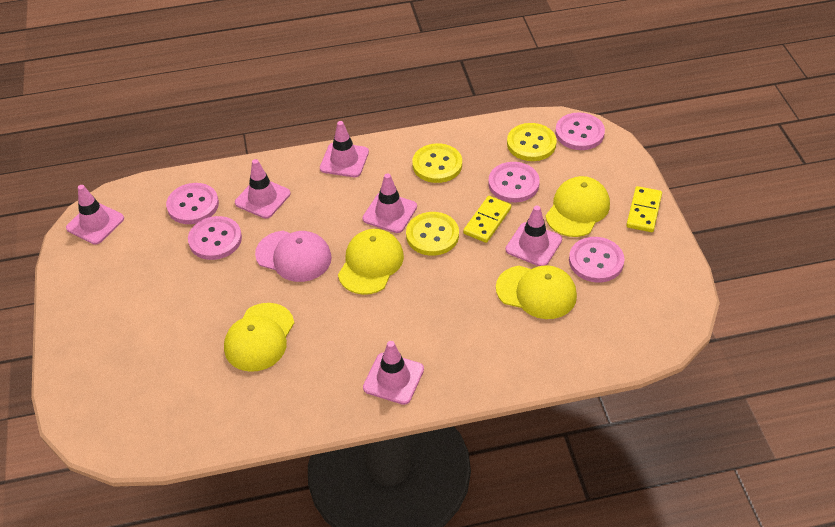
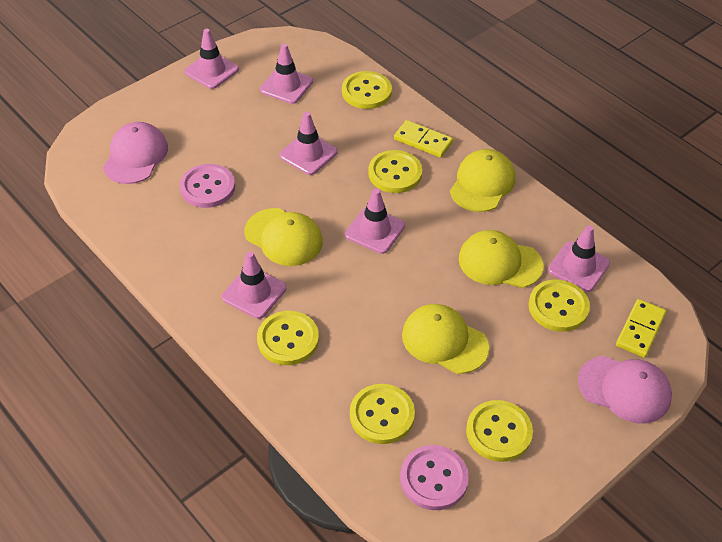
pink button: [166,183,219,224] [188,216,242,260] [488,162,540,202] [555,113,605,150] [569,237,625,283] = 5 -> [180,164,235,208] [400,445,469,510] = 2
pink cap: [255,231,332,282] = 1 -> [103,122,168,184] [578,356,672,423] = 2
yellow button: [406,212,459,256] [412,143,462,183] [507,123,557,161] = 3 -> [257,311,319,365] [342,71,392,109] [350,384,415,444] [368,150,422,193] [466,400,533,462] [529,280,590,332] = 6

